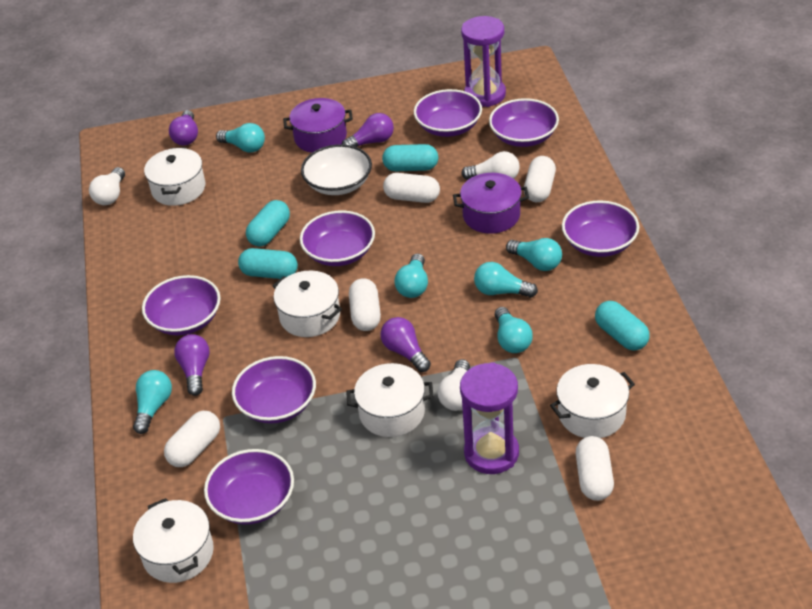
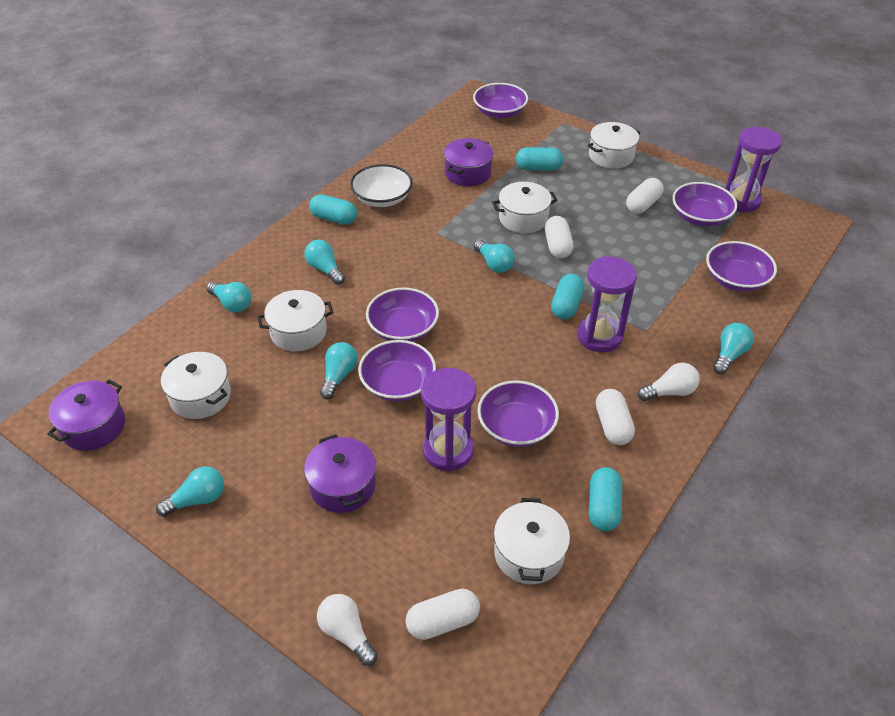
purple bowl: [142,275,220,335] [204,449,294,524] [232,356,316,424] [300,210,375,266] [414,89,482,137] [489,98,559,147] [562,200,639,257] = 7 -> [358,340,436,401] [366,287,439,342] [473,83,528,119] [477,381,559,447] [672,182,737,226] [706,241,777,292] = 6
purple hourglass: [460,362,519,474] [461,16,506,107] = 2 -> [421,368,476,472] [577,256,637,352] [725,127,782,213] = 3
purple light bulb: [169,110,198,145] [174,334,210,396] [342,113,394,147] [381,317,431,372] = 4 -> none = 0
purple pot: [283,98,353,153] [453,173,529,234] = 2 -> [47,379,125,451] [304,434,376,513] [444,138,494,186] = 3
white capsule: [164,411,220,467] [349,278,381,331] [383,173,440,203] [524,156,556,202] [576,436,614,501] = 5 -> [405,589,480,640] [545,216,573,258] [596,389,635,445] [626,178,664,214] = 4
white light bulb: [89,167,125,205] [437,359,470,411] [461,151,520,180] = 3 -> [317,594,378,666] [638,363,700,401] = 2

